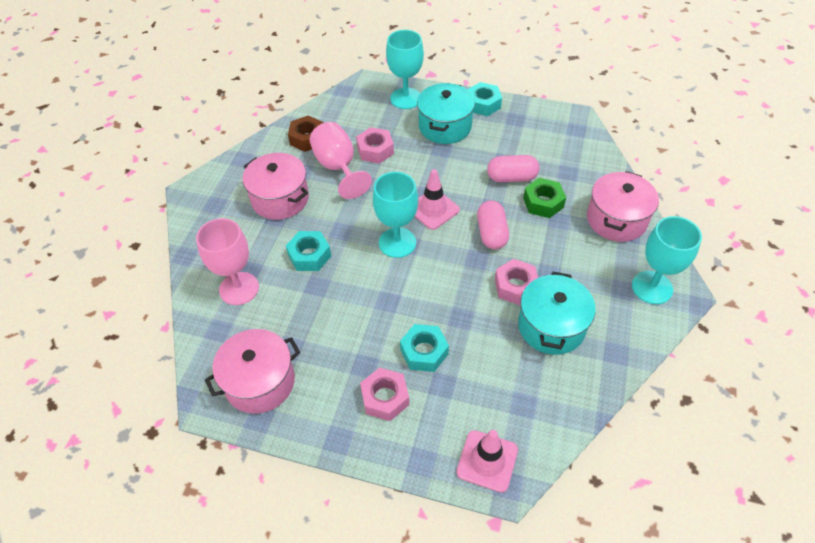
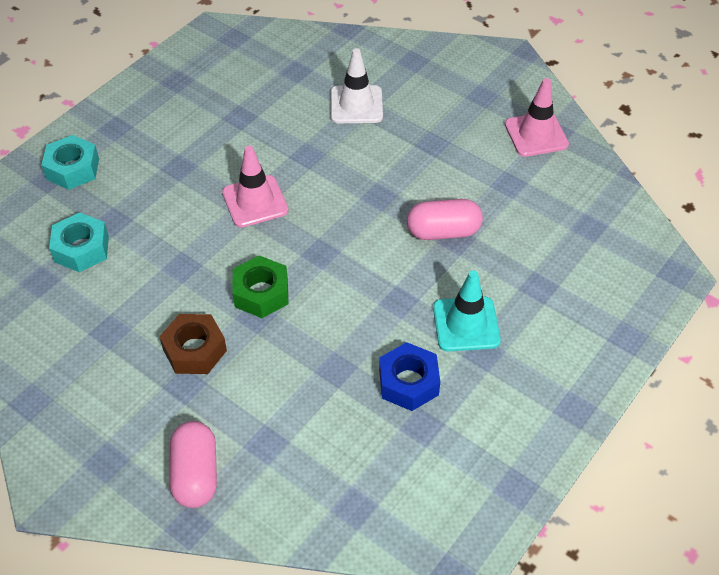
blue nut: none = 0 -> [379,342,440,411] = 1
pink goblet: [196,218,259,305] [309,122,372,199] = 2 -> none = 0
pink nut: [356,127,394,164] [360,367,409,421] [495,259,538,305] = 3 -> none = 0
pink pot: [205,329,300,414] [243,153,309,220] [587,171,659,242] = 3 -> none = 0
turquoise goblet: [373,172,418,258] [386,30,424,109] [632,216,702,304] = 3 -> none = 0
turquoise nut: [286,231,331,271] [400,324,449,372] [467,82,502,116] = 3 -> [41,135,99,190] [49,212,109,272] = 2
turquoise pot: [417,83,475,144] [518,272,596,355] = 2 -> none = 0
turquoise traffic cone: none = 0 -> [433,270,501,351] = 1
white traffic cone: none = 0 -> [331,48,383,123] = 1

